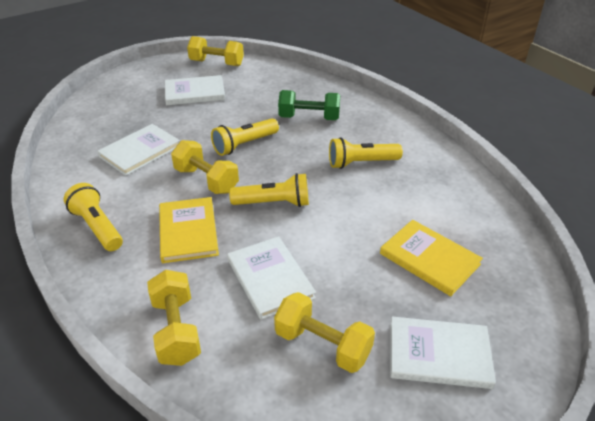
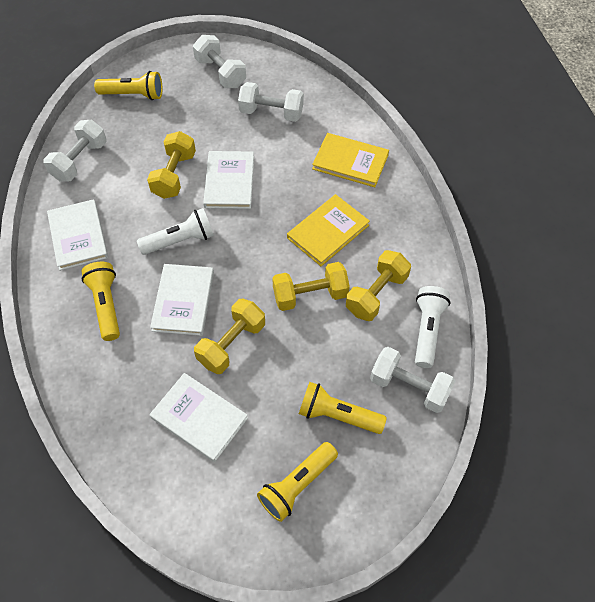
green dumbbell: [278,90,340,120] = 1 -> none = 0
white dumbbell: none = 0 -> [43,120,107,182] [193,35,246,88] [238,82,304,122] [370,347,455,413] = 4
white flashlight: none = 0 -> [137,208,214,255] [415,286,450,368] = 2

